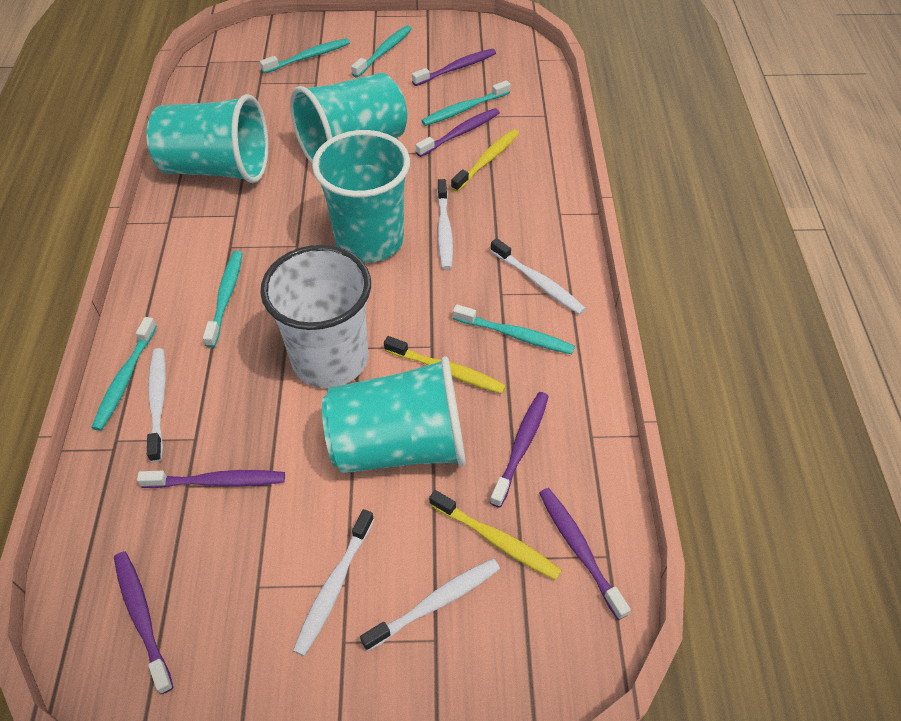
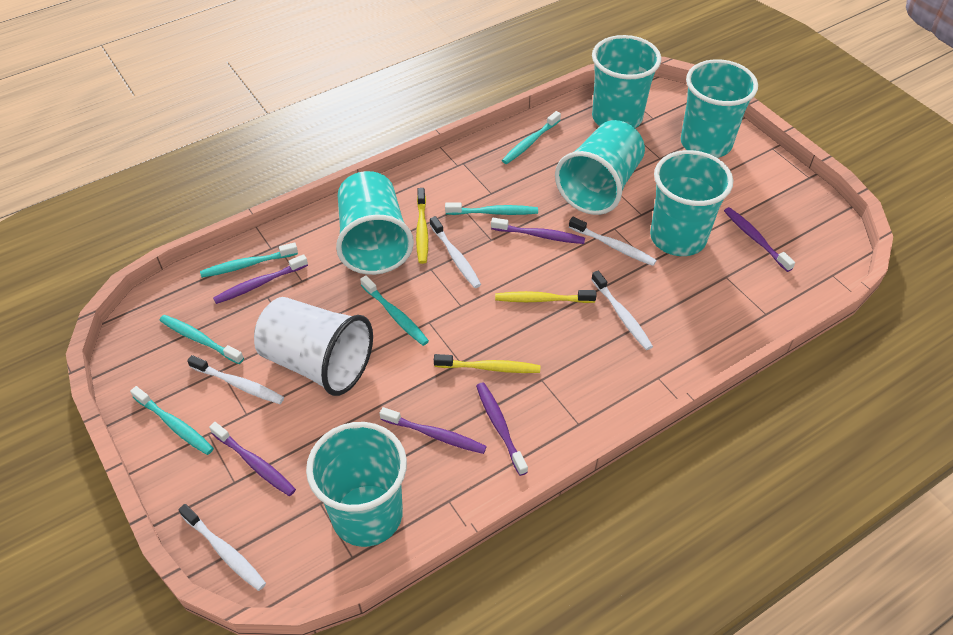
turquoise cup: [146,94,269,183] [290,73,407,164] [312,130,410,262] [322,356,466,473] = 4 -> [306,422,407,547] [336,171,414,275] [555,120,645,215] [592,35,661,128] [650,150,733,256] [681,59,758,158] = 6

